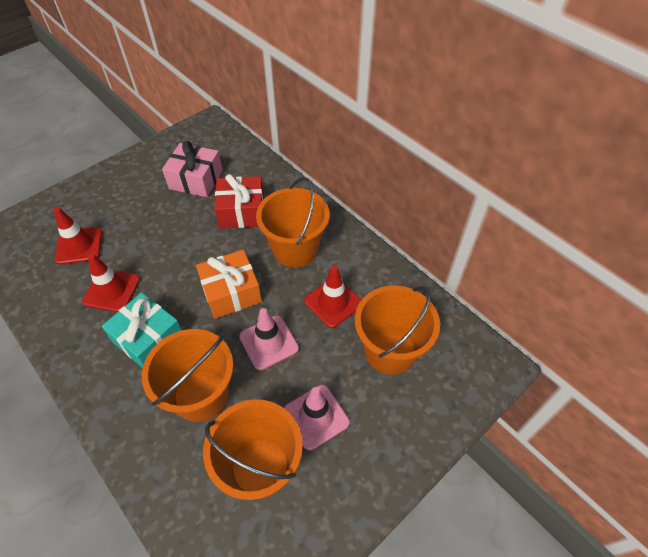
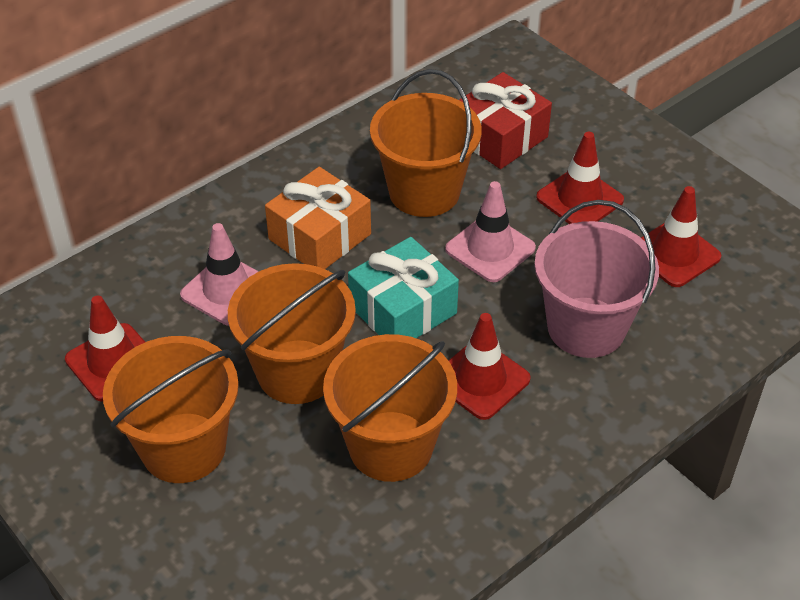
pink bucket: none = 0 -> [534,200,659,358] = 1
pink gift: [162,141,223,197] = 1 -> none = 0
red traffic cone: [54,207,102,264] [82,254,140,312] [304,266,362,328] = 3 -> [65,296,145,402] [448,313,531,420] [536,132,624,224] [641,186,721,287] = 4

